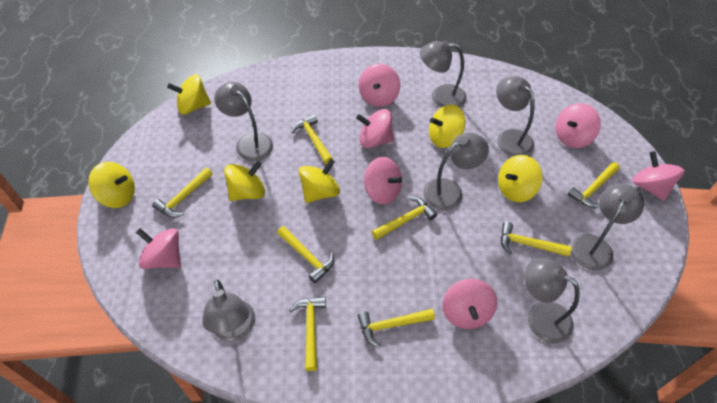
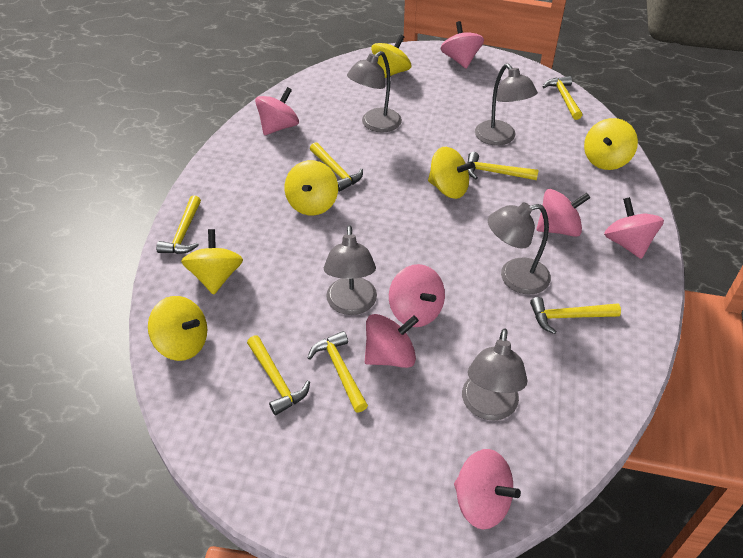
grey lamp: [202,280,255,341] [214,82,273,161] [420,40,467,108] [423,132,489,210] [496,76,535,157] [524,258,580,343] [571,183,644,271] = 7 -> [324,225,377,315] [347,51,402,133] [462,328,528,421] [475,64,538,146] [488,203,551,294] = 5
yellow hammer: [152,168,213,218] [277,226,334,283] [289,297,326,371] [291,114,333,164] [358,309,435,347] [372,197,437,240] [501,222,572,257] [568,162,620,208] = 8 -> [156,195,201,254] [247,335,310,415] [308,331,368,412] [310,142,363,192] [468,152,538,180] [530,297,621,334] [543,76,582,120] = 7

